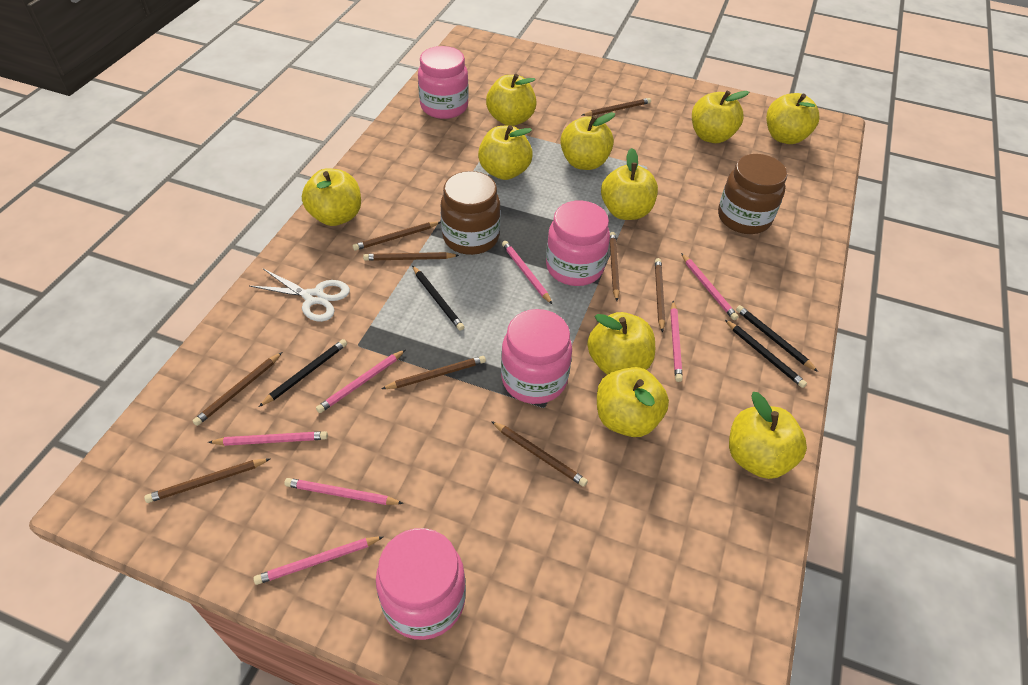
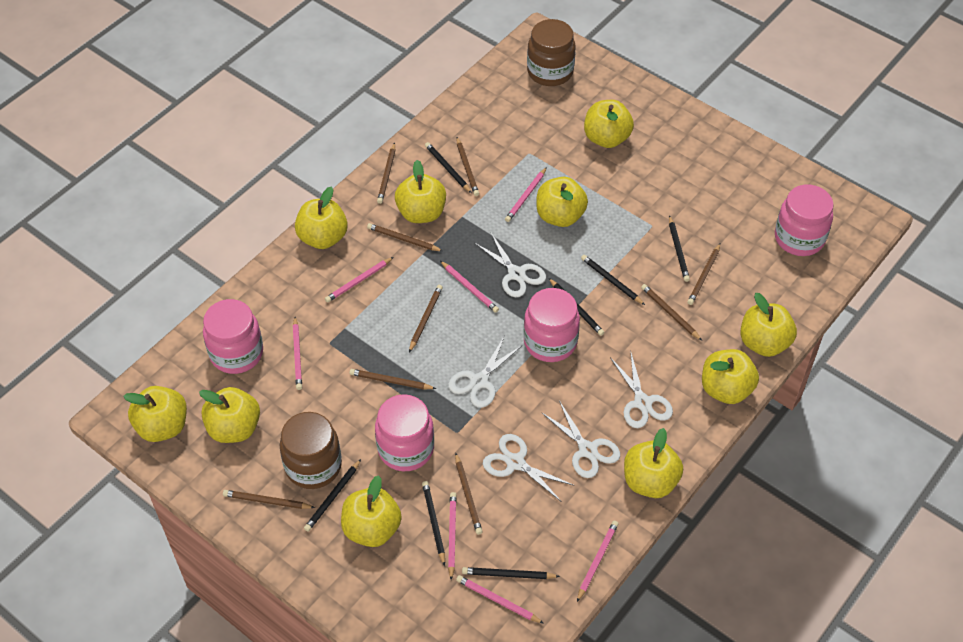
black pencil: [259,339,347,407] [412,266,464,331] [725,320,807,388] [736,305,818,372] = 4 -> [304,459,361,532] [422,481,445,566] [425,142,472,193] [462,567,560,579] [549,278,605,336] [581,255,645,305] [669,215,690,282] = 7
white scissors: [250,269,350,322] = 1 -> [448,335,523,408] [475,233,546,297] [483,434,573,502] [541,401,620,478] [610,353,673,428] = 5

